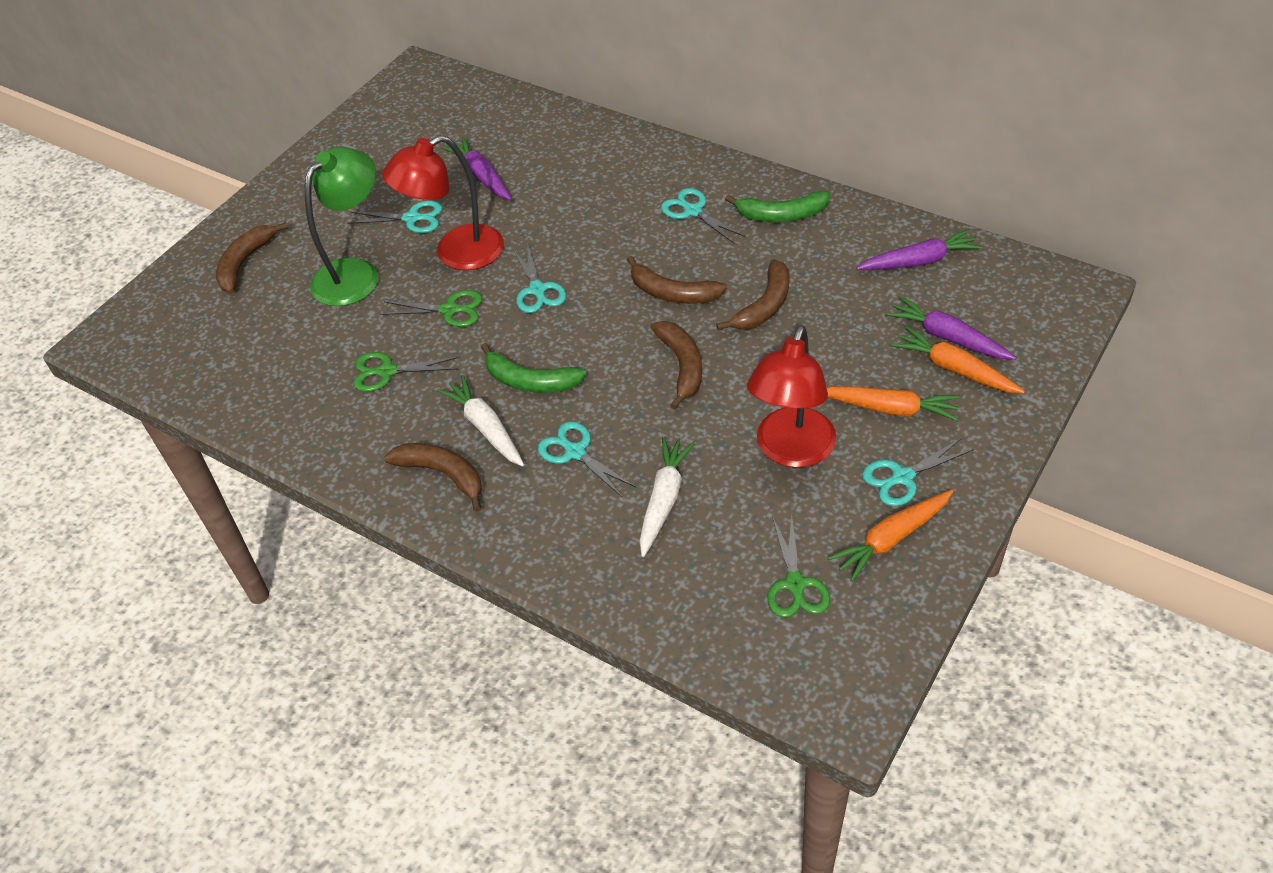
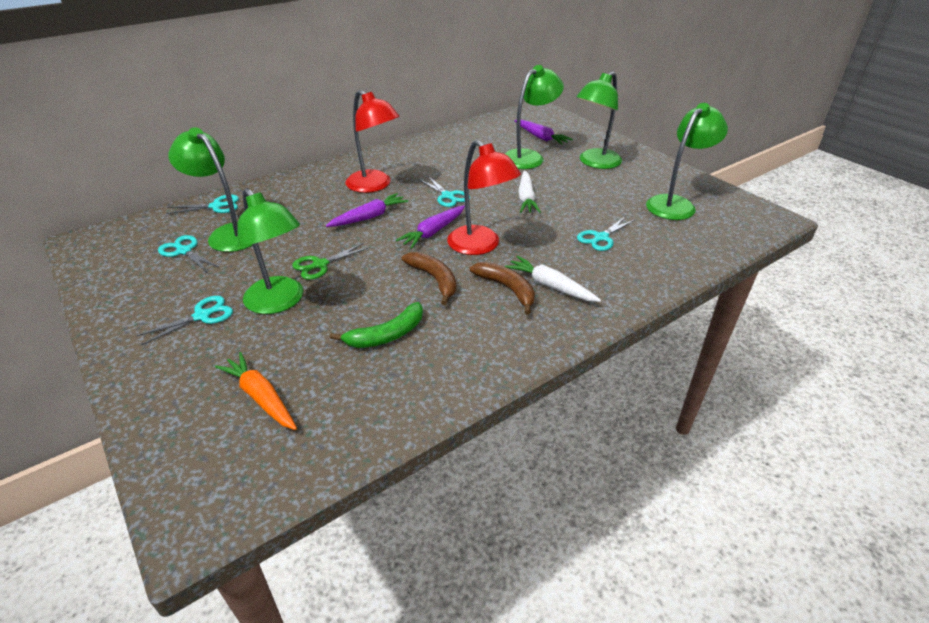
brown banana: [216,222,288,293] [384,443,482,511] [627,256,727,304] [650,321,702,409] [716,259,789,330] = 5 -> [402,252,456,305] [470,262,535,315] = 2
green banana: [481,343,587,393] [725,191,830,222] = 2 -> [330,302,423,348] = 1
green lamp: [305,147,378,306] = 1 -> [168,127,252,252] [237,188,303,314] [505,65,564,169] [576,71,622,169] [646,103,728,220] = 5
green scissors: [353,352,459,392] [380,290,482,327] [767,514,830,618] = 3 -> [292,243,370,280] = 1
orange carrot: [827,386,960,421] [828,490,953,582] [891,326,1025,394] = 3 -> [215,352,297,430] = 1

